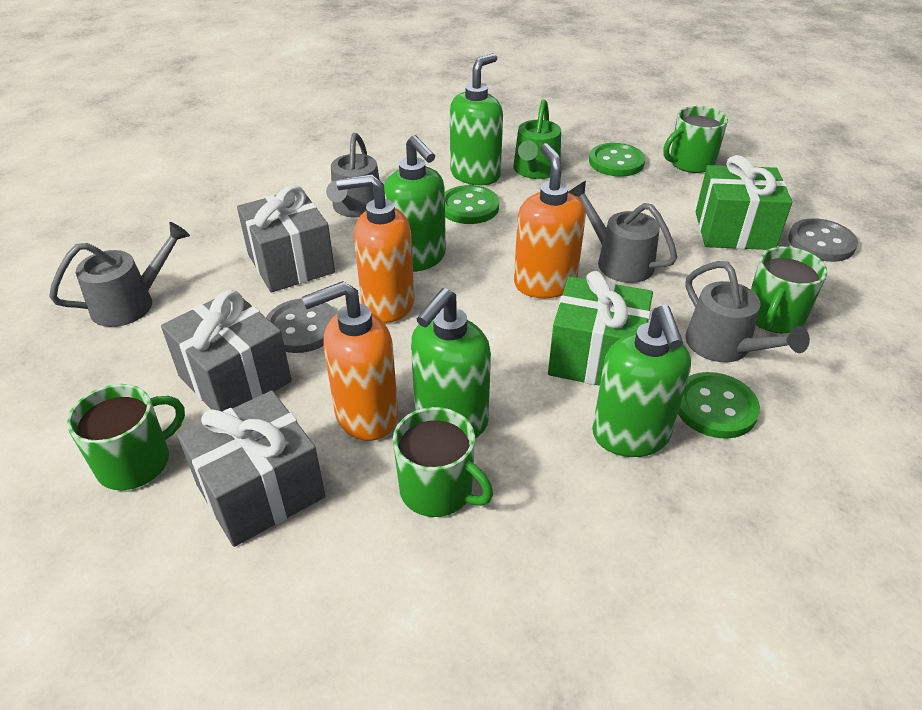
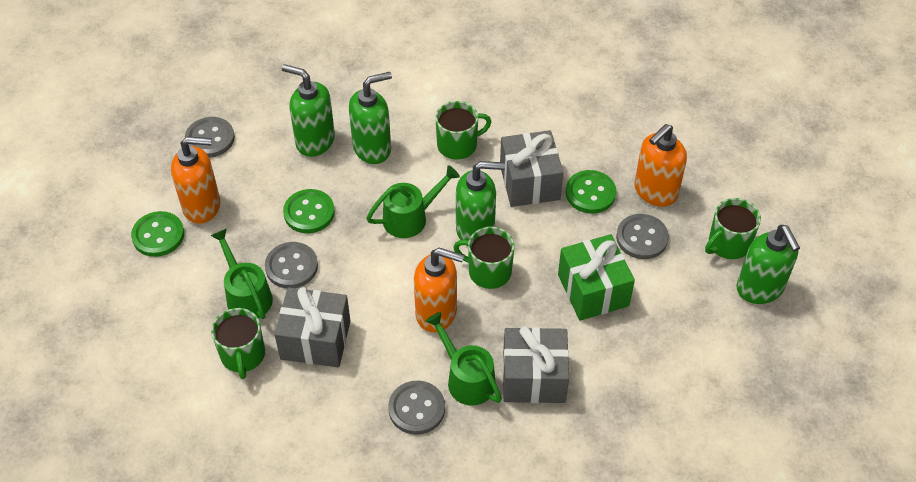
green gift: [548,271,653,386] [696,155,792,250] = 2 -> [558,234,635,321] = 1
green watering can: [513,99,561,179] = 1 -> [211,229,273,319] [366,165,460,238] [425,312,502,406] = 3
grey button: [266,299,336,353] [788,218,858,262] = 2 -> [185,117,235,158] [265,242,318,289] [388,381,445,435] [616,214,669,259] = 4
grey watering can: [49,222,190,327] [326,133,380,218] [569,181,677,283] [685,261,810,362] = 4 -> none = 0

